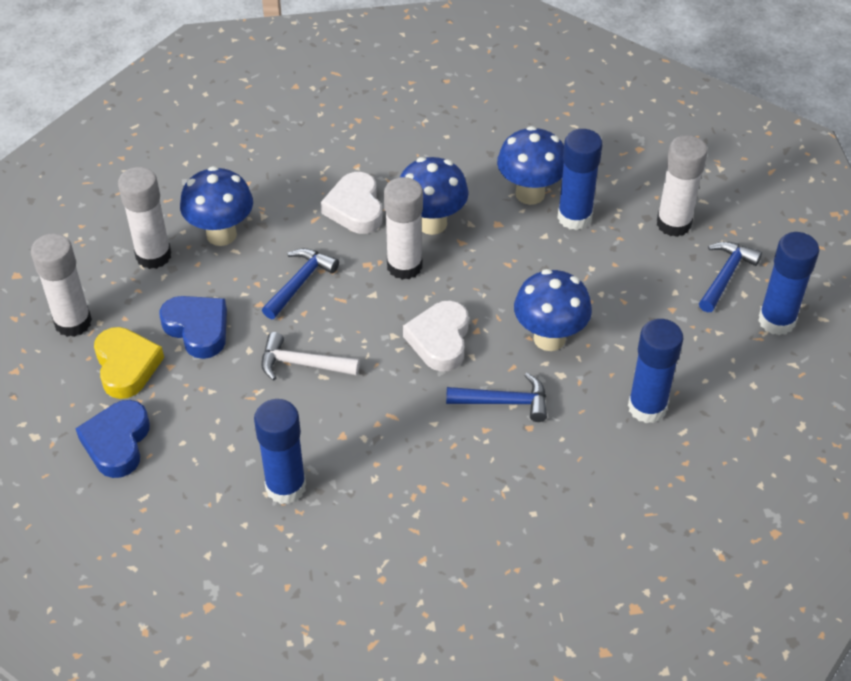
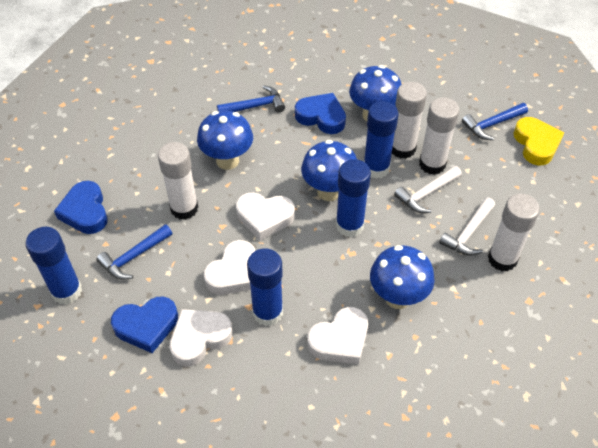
blue heart: [75,400,150,478] [159,296,227,359] = 2 -> [54,181,108,234] [111,297,178,353] [295,93,346,134] = 3
white hammer: [261,332,360,381] = 1 -> [394,166,462,213] [439,198,495,256] = 2
white heart: [321,172,383,234] [403,301,469,372] = 2 -> [170,309,233,366] [204,240,255,295] [236,193,295,240] [308,307,368,364] = 4

